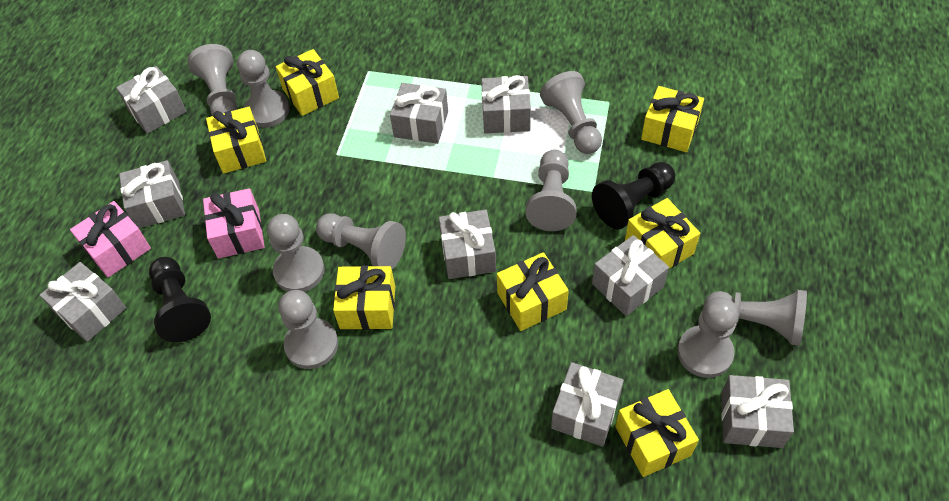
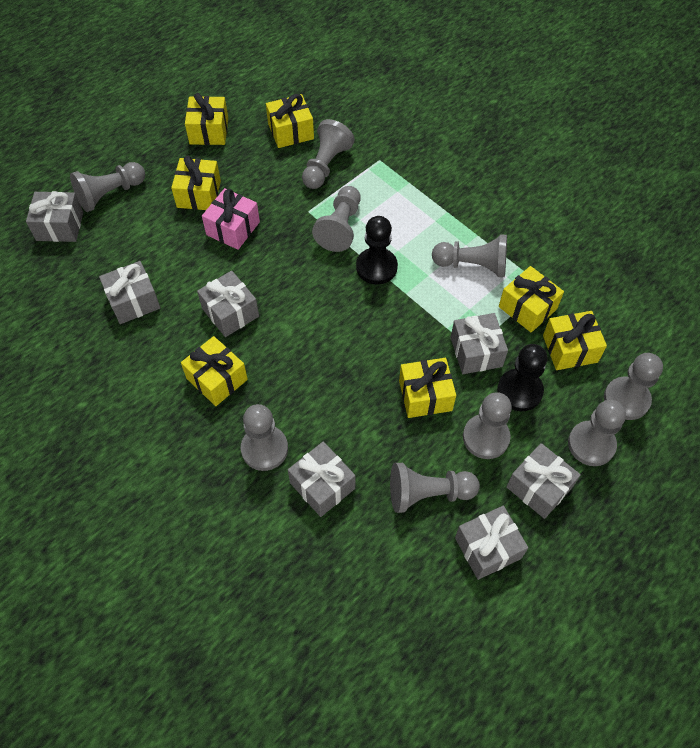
grey gift: [40,262,126,342] [116,66,187,134] [119,160,185,228] [390,83,448,144] [439,209,496,279] [481,75,531,134] [551,362,624,447] [592,235,669,316] [721,375,794,448] = 9 -> [26,191,83,242] [99,261,161,324] [197,271,259,337] [288,441,356,517] [451,313,508,374] [455,506,528,580] [506,443,581,519] = 7
pink gift: [70,201,151,278] [203,188,264,258] = 2 -> [202,188,260,250] = 1

